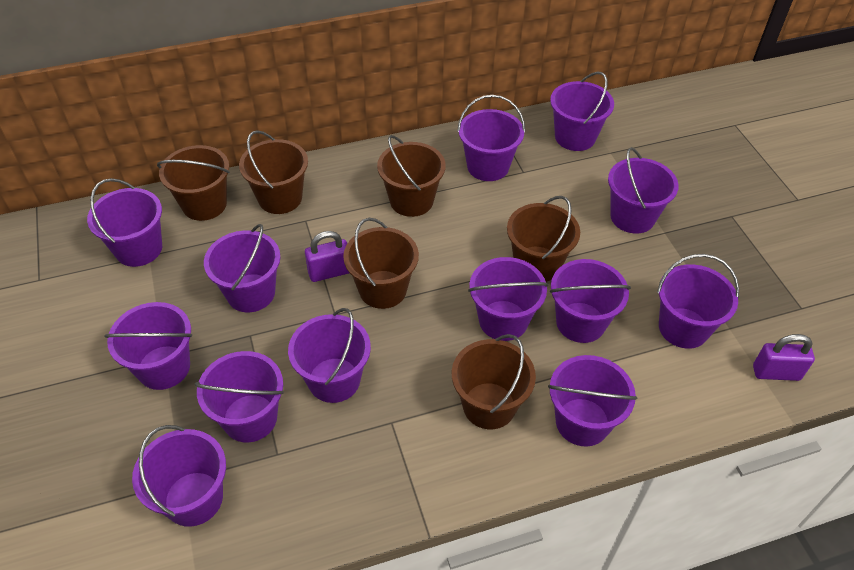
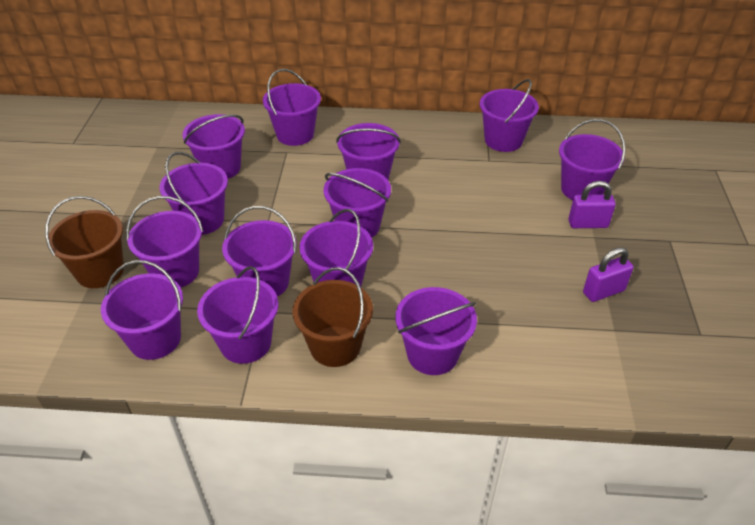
brown bucket: [157,145,230,221] [239,130,308,214] [343,218,419,309] [377,135,446,217] [452,334,536,429] [507,196,580,282] = 6 -> [45,196,124,288] [293,267,373,367] = 2

